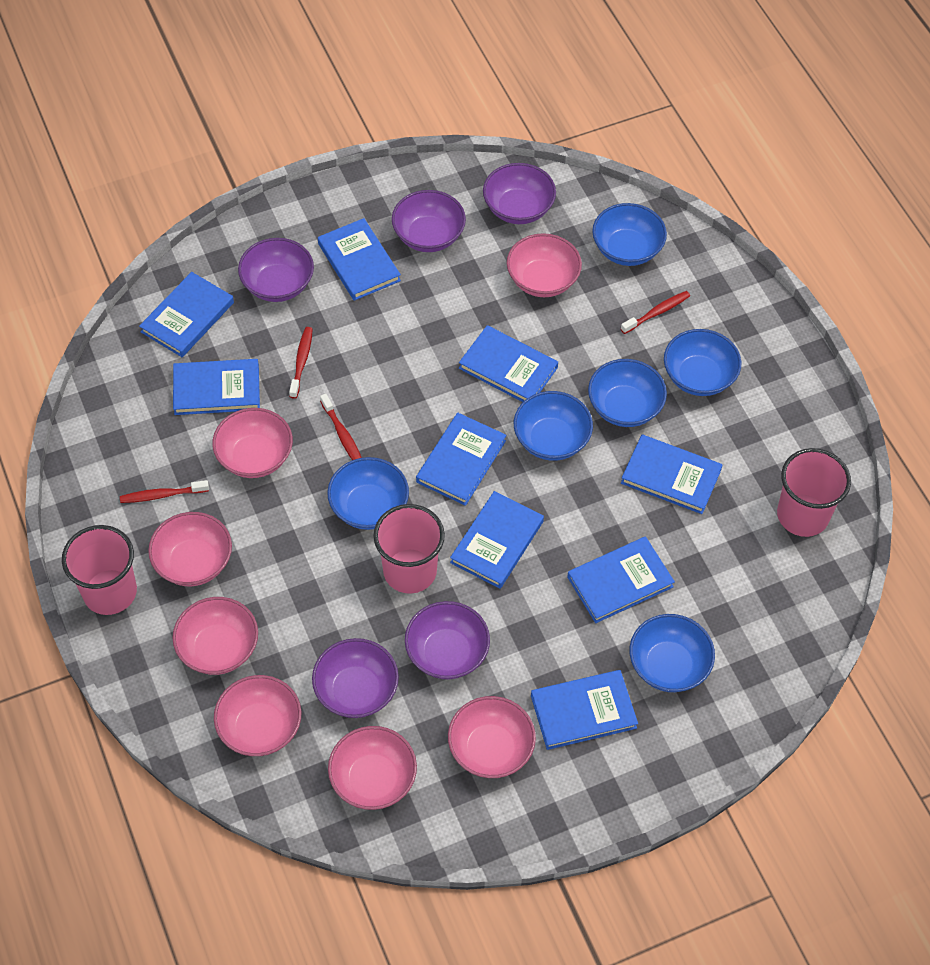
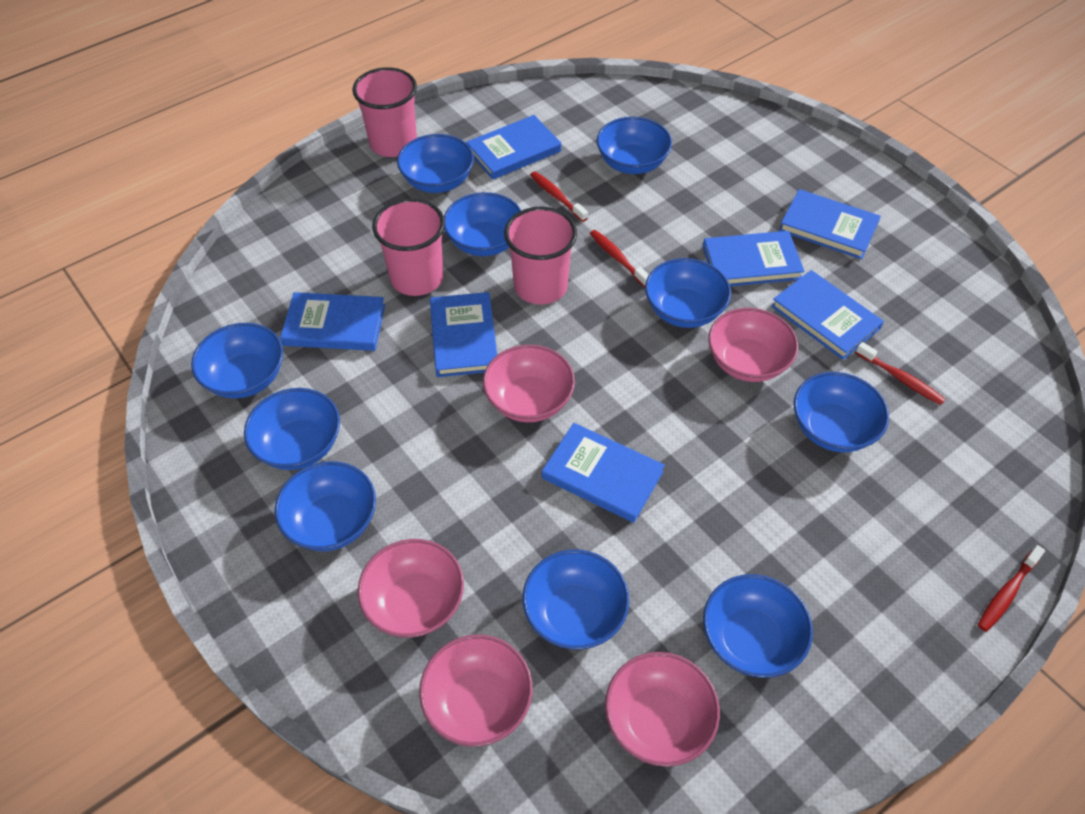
blue book: [139,272,234,357] [173,359,260,415] [318,218,401,301] [416,413,506,506] [450,491,544,589] [459,325,558,402] [531,670,638,750] [567,536,675,623] [621,435,722,514] = 9 -> [280,292,385,351] [430,292,497,377] [466,115,561,180] [542,423,665,523] [703,231,805,286] [771,270,884,360] [779,189,881,259] = 7
blue bowl: [327,457,409,530] [514,391,593,461] [588,359,667,427] [592,203,667,266] [630,614,715,692] [664,329,741,396] = 6 -> [191,323,283,398] [244,388,340,470] [275,461,376,551] [397,134,474,193] [444,192,521,256] [522,550,630,650] [597,117,672,174] [645,258,731,328] [703,574,813,678] [794,372,889,452] = 10
pink bowl: [148,512,232,586] [172,597,258,675] [212,408,293,478] [214,675,301,756] [328,726,417,810] [448,696,536,778] [507,233,582,297] = 7 -> [358,539,464,638] [419,635,533,747] [483,345,575,422] [605,652,720,767] [708,308,798,382] = 5
purple bowl: [238,238,314,302] [312,638,399,718] [392,190,466,252] [405,601,490,679] [483,163,556,224] = 5 -> none = 0

